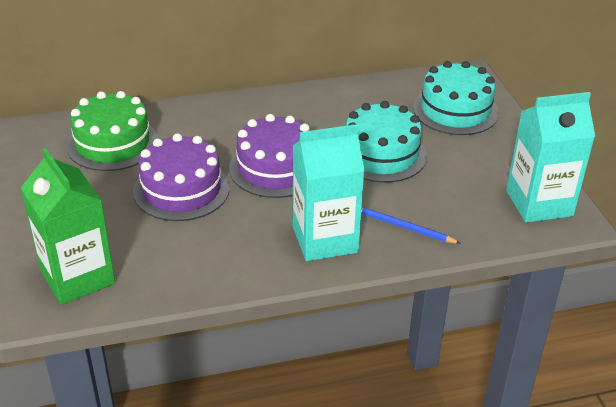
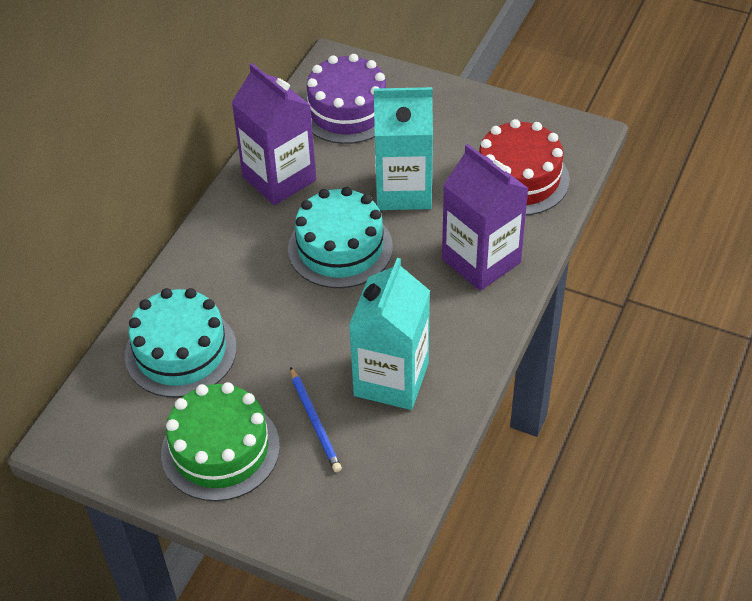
green carton: [21,148,115,305] = 1 -> none = 0
purple cake: [133,133,230,221] [229,114,310,198] = 2 -> [304,54,386,144] = 1
purple carton: none = 0 -> [232,63,316,205] [442,144,529,291] = 2
red cake: none = 0 -> [479,119,570,215] = 1

